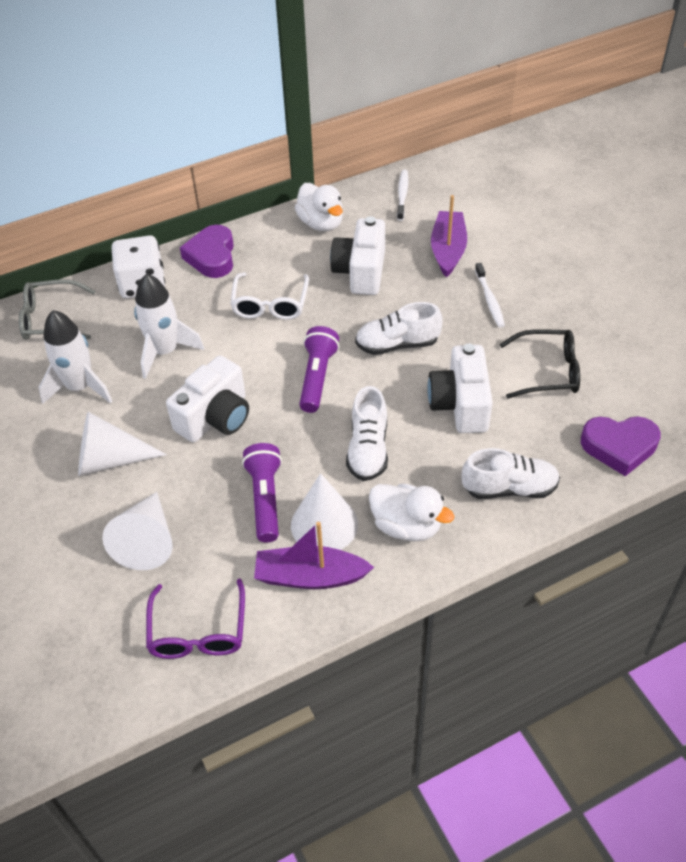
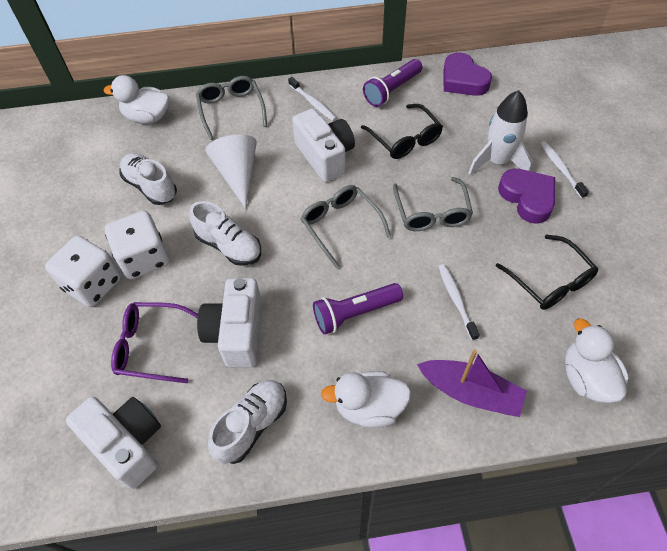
black glasses: [500,329,580,399] = 1 -> [361,104,443,159] [496,235,598,310] = 2
grey glasses: [19,279,96,340] = 1 -> [196,76,267,140] [301,185,391,268] [393,177,473,231] = 3
purple boat: [254,522,374,589] [431,195,467,278] = 2 -> [417,349,527,417] = 1
white cone: [78,412,167,476] [102,492,173,570] [291,473,358,550] = 3 -> [205,134,257,209] = 1
white dice: [111,235,165,299] = 1 -> [45,236,121,307] [105,211,169,279] = 2
white duck: [295,183,343,232] [369,483,454,542] = 2 -> [104,75,169,124] [321,371,411,428] [565,319,629,403] = 3
white glasses: [230,272,309,320] = 1 -> none = 0
white rocket: [39,310,112,404] [134,273,204,379] = 2 -> [468,90,532,175] = 1
white toothbrush: [397,170,408,221] [475,263,505,328] = 2 -> [288,77,337,121] [438,264,480,341] [540,141,589,199] = 3

